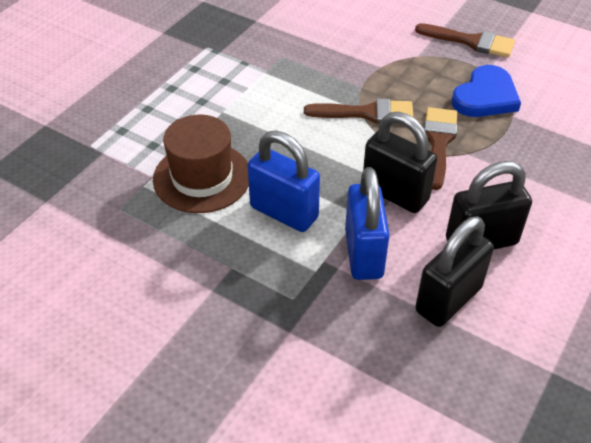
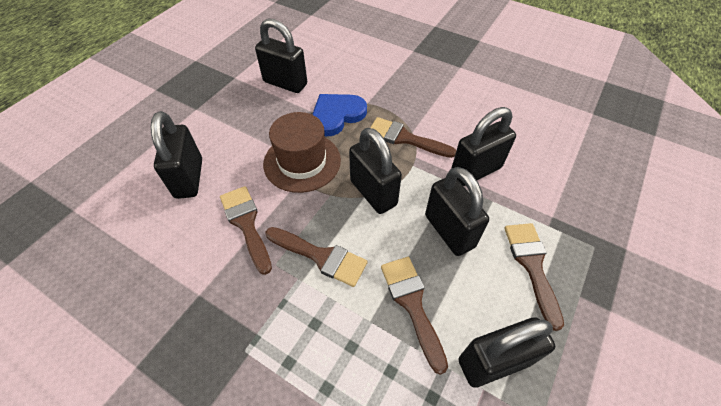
black padlock: [363,112,437,213] [415,216,494,327] [446,161,532,249] = 3 -> [151,111,202,199] [255,19,307,93] [349,128,402,214] [425,167,489,256] [451,107,516,186] [459,317,555,388] = 6
blue padlock: [247,131,320,232] [345,167,390,280] = 2 -> none = 0
brown brush: [304,99,414,124] [415,23,515,58] [424,107,457,190] = 3 -> [220,186,272,275] [265,227,368,287] [370,117,456,158] [381,257,448,375] [504,223,564,331] = 5

